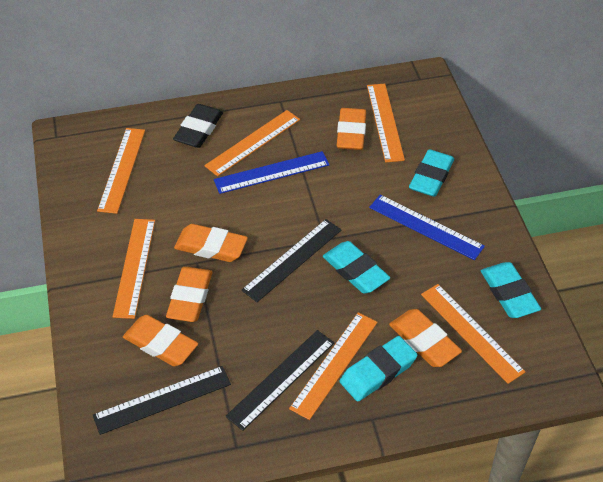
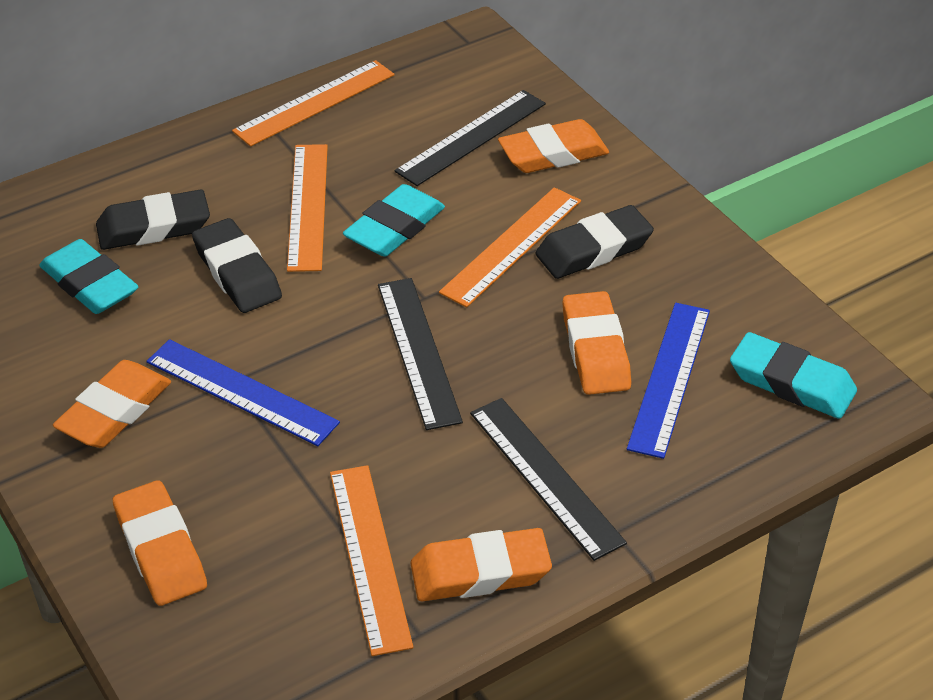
black eraser: [173,104,223,148] = 1 -> [96,189,210,250] [192,218,282,313] [536,205,654,279] = 3
orange ruler: [97,128,145,214] [113,219,155,319] [204,110,300,176] [289,312,378,420] [367,84,405,163] [421,284,525,384] = 6 -> [232,60,394,146] [287,144,328,272] [330,465,413,656] [439,187,581,307] = 4
turquoise eraser: [323,241,390,294] [340,336,417,402] [409,149,454,197] [481,262,541,318] = 4 -> [39,239,138,314] [343,184,445,257] [730,332,857,419] = 3

